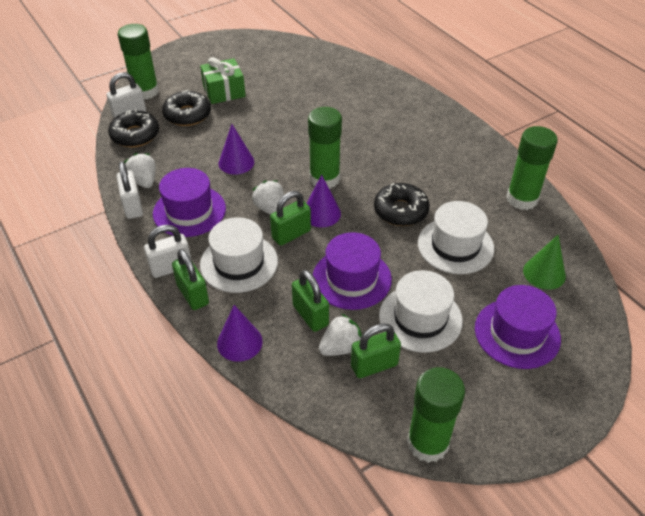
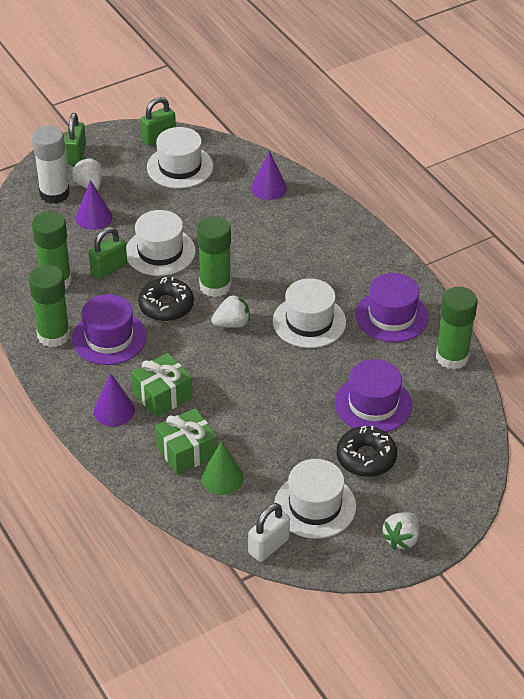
black donut: [108,109,159,147] [162,89,211,126] [374,183,430,226] = 3 -> [138,277,194,321] [337,426,397,477] = 2
green gift: [200,57,246,104] = 1 -> [131,353,193,417] [155,408,217,475] = 2
green padlock: [172,249,209,310] [270,191,311,246] [292,270,329,332] [351,323,401,378] = 4 -> [65,113,86,165] [88,227,127,280] [140,97,176,146] = 3
white glue stick: none = 0 -> [32,126,70,204] = 1
white hat: [200,217,278,293] [379,270,463,353] [418,201,494,274] = 3 -> [126,210,196,276] [147,127,213,189] [273,278,346,348] [274,459,356,539] = 4
white padlock: [107,72,146,118] [116,162,143,219] [144,225,192,278] = 3 -> [248,503,290,562] = 1

